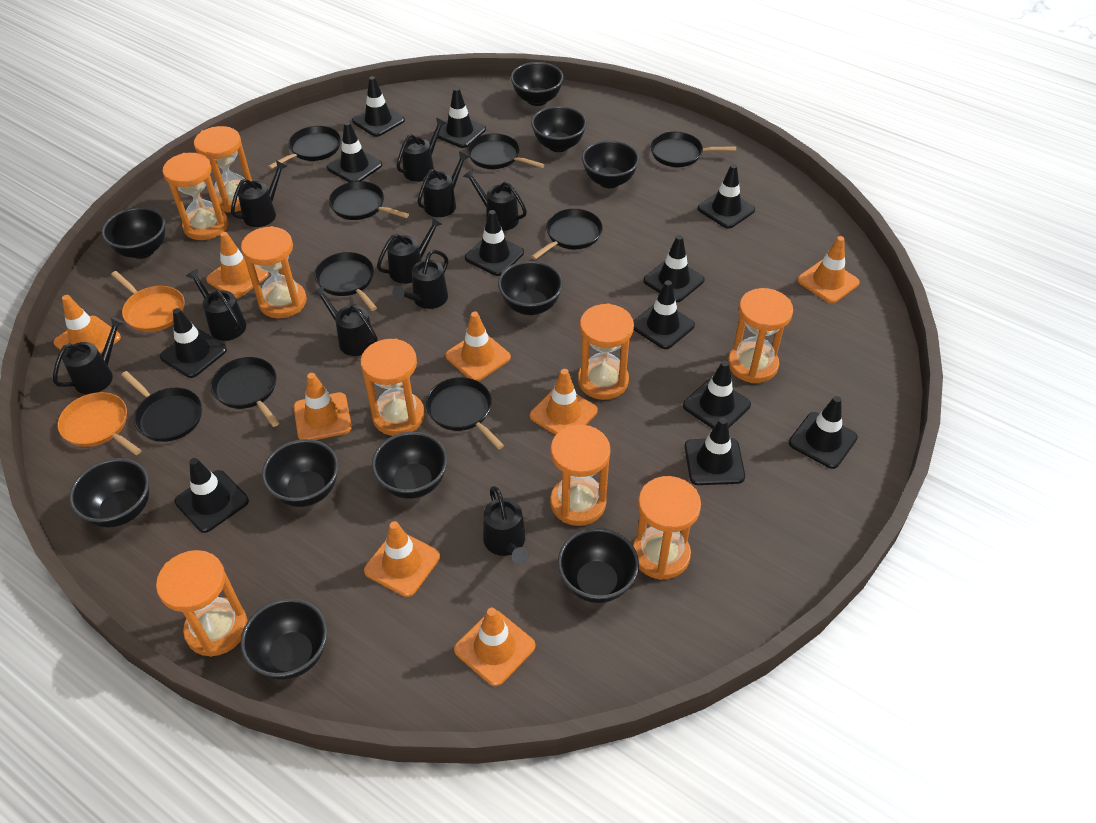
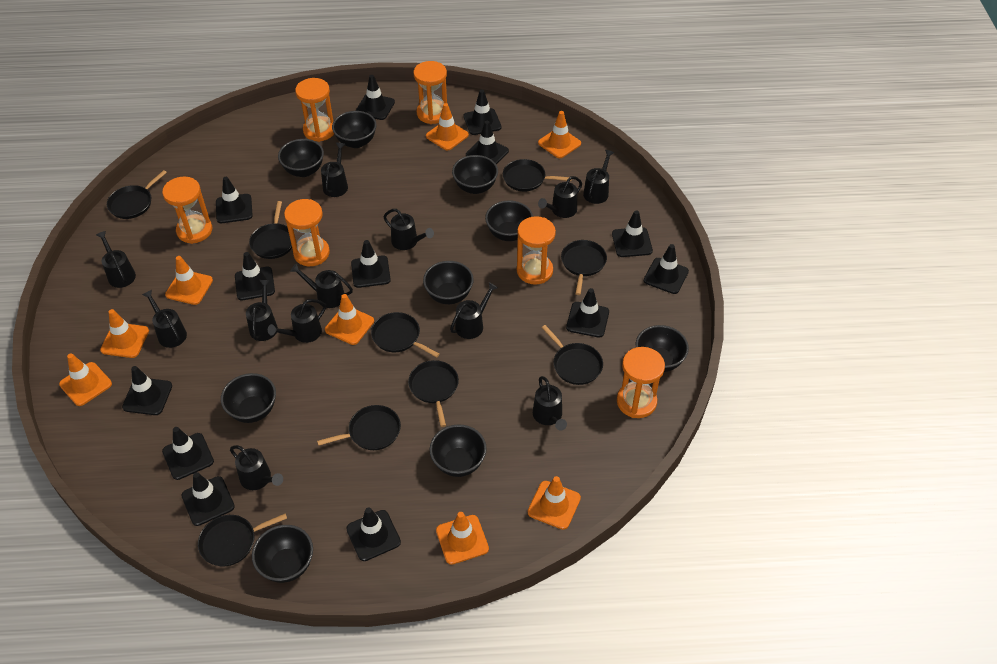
black bowl: [69,458,149,528] [102,207,165,259] [241,598,328,680] [262,439,339,507] [372,432,448,499] [498,261,563,315] [511,62,564,106] [531,106,587,152] [558,528,639,603] [582,140,640,188] = 10 -> [221,373,276,423] [252,525,313,583] [278,139,324,177] [332,111,377,148] [423,261,474,304] [430,424,487,477] [452,155,498,194] [485,200,533,241] [636,325,689,372] = 9
black traffic cone: [160,308,227,378] [174,458,249,533] [327,122,382,182] [352,76,405,137] [434,87,486,148] [465,210,524,276] [634,280,695,349] [643,235,705,302] [683,361,751,429] [684,418,745,485] [698,164,755,229] [789,396,858,469] = 12 -> [122,366,172,415] [162,427,214,480] [182,472,235,526] [216,177,253,223] [235,252,275,300] [346,507,401,561] [351,240,391,288] [356,75,395,120] [464,90,501,135] [466,121,509,164] [566,288,609,338] [612,210,653,257] [644,244,689,294] = 13
black watering can: [53,317,125,394] [186,269,246,341] [231,160,287,227] [312,285,378,356] [377,217,443,284] [392,250,448,309] [397,118,447,182] [417,151,469,217] [463,169,527,231] [483,486,529,564] = 10 -> [96,231,136,288] [142,290,187,348] [230,445,283,490] [246,280,278,341] [268,299,326,343] [290,263,353,308] [321,142,348,197] [383,209,434,250] [450,282,498,339] [533,376,567,431] [538,176,582,218] [583,150,614,204] = 12
orange hourglass: [156,550,248,657] [163,153,228,240] [194,126,252,213] [241,226,307,318] [360,339,425,436] [550,425,611,526] [578,303,634,400] [633,476,701,580] [728,288,793,383] = 9 -> [162,177,212,244] [284,199,330,266] [295,78,334,142] [414,61,447,124] [517,216,556,285] [617,347,665,418] = 6
orange pan: [58,392,141,455] [111,271,185,332] = 2 -> none = 0

